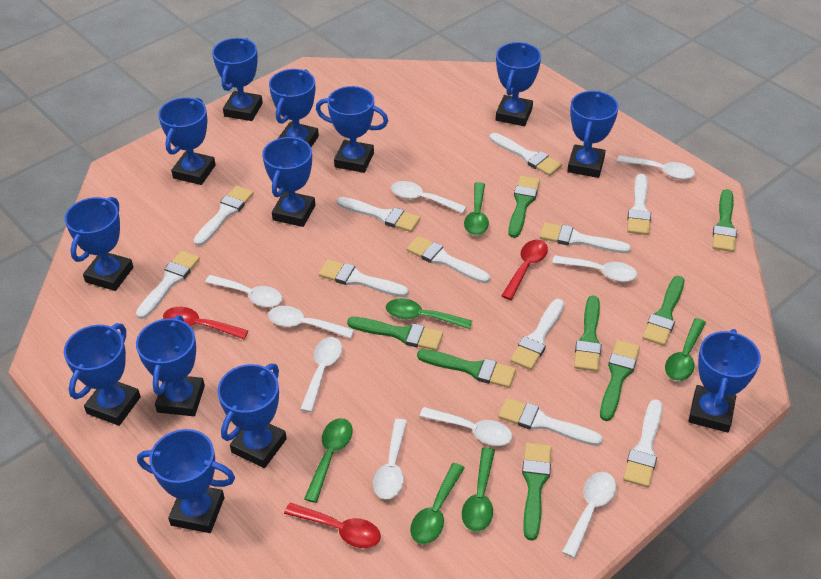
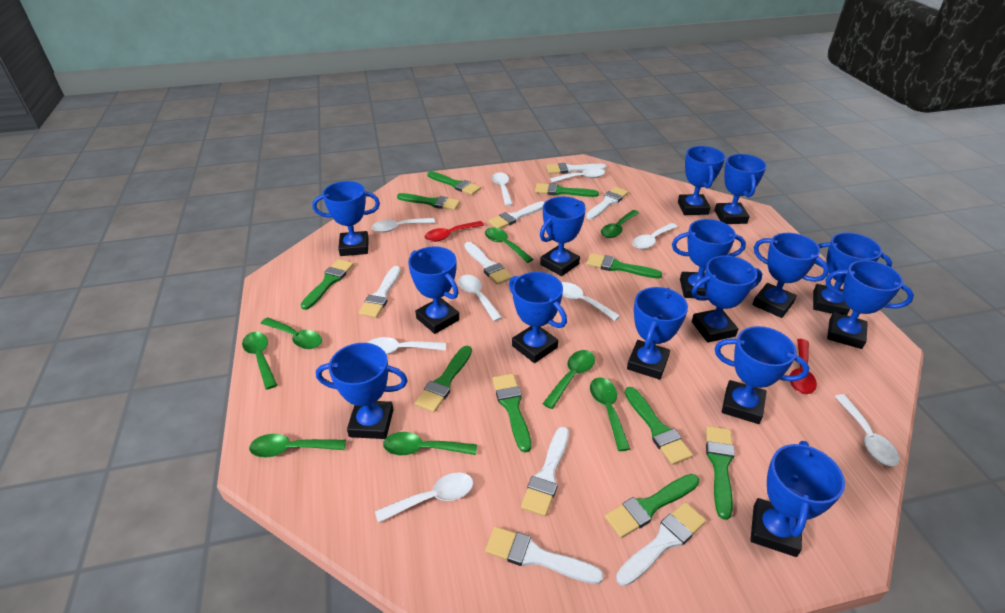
blue trophy: [64,323,141,426] [65,197,134,291] [136,315,205,416] [137,429,235,533] [158,97,216,185] [212,38,263,121] [217,364,287,468] [262,137,315,227] [269,69,319,147] [316,86,388,173] [496,42,541,126] [567,91,619,178] [688,329,761,433] = 13 -> [312,181,380,256] [316,343,408,439] [408,246,460,334] [509,272,567,363] [540,197,586,276] [627,287,688,380] [672,219,746,298] [678,146,725,215] [692,256,763,343] [714,154,766,224] [715,326,809,424] [750,441,845,557] [752,233,829,318] [813,233,892,315] [825,260,914,349] = 15
green brush: [347,317,443,351] [417,349,516,388] [508,175,540,238] [522,443,551,541] [574,296,602,372] [600,340,640,421] [642,276,684,346] [713,189,737,252] = 8 -> [301,259,354,310] [397,193,460,210] [415,346,472,412] [427,171,481,195] [492,374,531,453] [535,183,599,197] [586,253,662,278] [605,474,699,538] [625,387,693,465] [706,426,735,520] = 10
green spoon: [304,418,353,503] [386,298,472,329] [410,463,465,544] [462,447,495,532] [464,182,489,235] [665,318,706,381] = 6 -> [242,332,277,390] [249,434,346,457] [261,317,322,349] [383,432,477,455] [485,227,533,263] [543,350,595,409] [590,378,630,451] [601,210,639,238] = 8
red spoon: [163,307,248,339] [284,503,381,548] [501,240,548,300] = 3 -> [425,221,484,242] [790,339,817,394] = 2
white brush: [136,251,200,319] [194,186,254,246] [318,259,409,297] [337,197,420,232] [407,236,490,283] [490,133,562,176] [498,398,603,446] [510,299,564,370] [540,222,631,253] [623,399,663,488] [627,174,651,235] = 11 -> [359,266,401,318] [464,242,512,285] [485,526,604,584] [488,201,545,229] [521,427,569,517] [546,163,606,174] [586,187,628,220] [616,502,706,586] = 8

